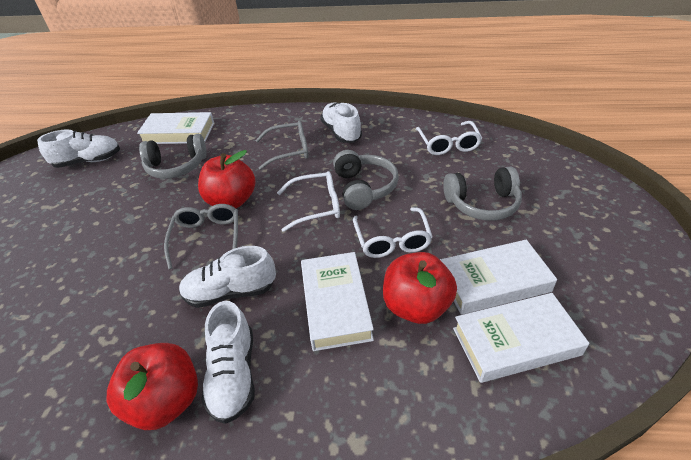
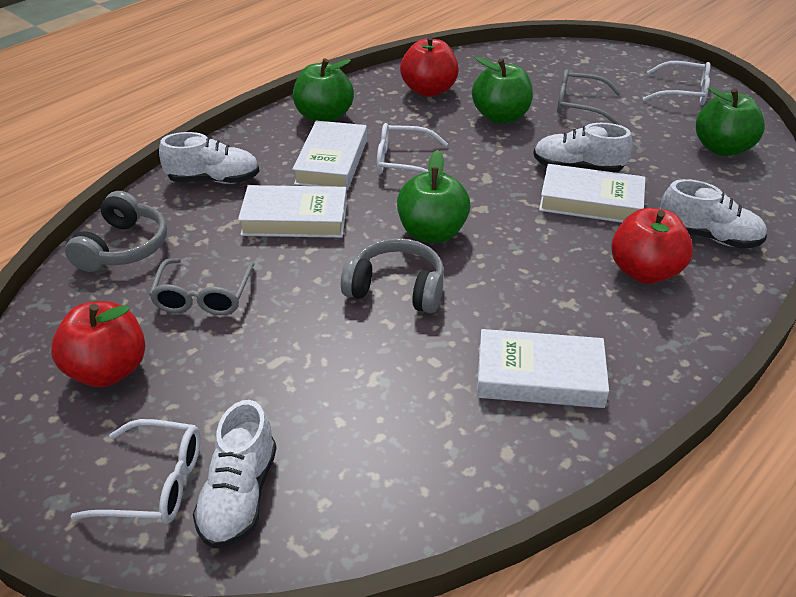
green apple: none = 0 -> [293,59,354,122] [397,150,471,243] [472,57,533,124] [696,87,765,156] = 4
grey headphones: [139,134,207,179] [333,150,399,210] [443,167,522,221] = 3 -> [65,191,167,272] [341,238,444,313] = 2

